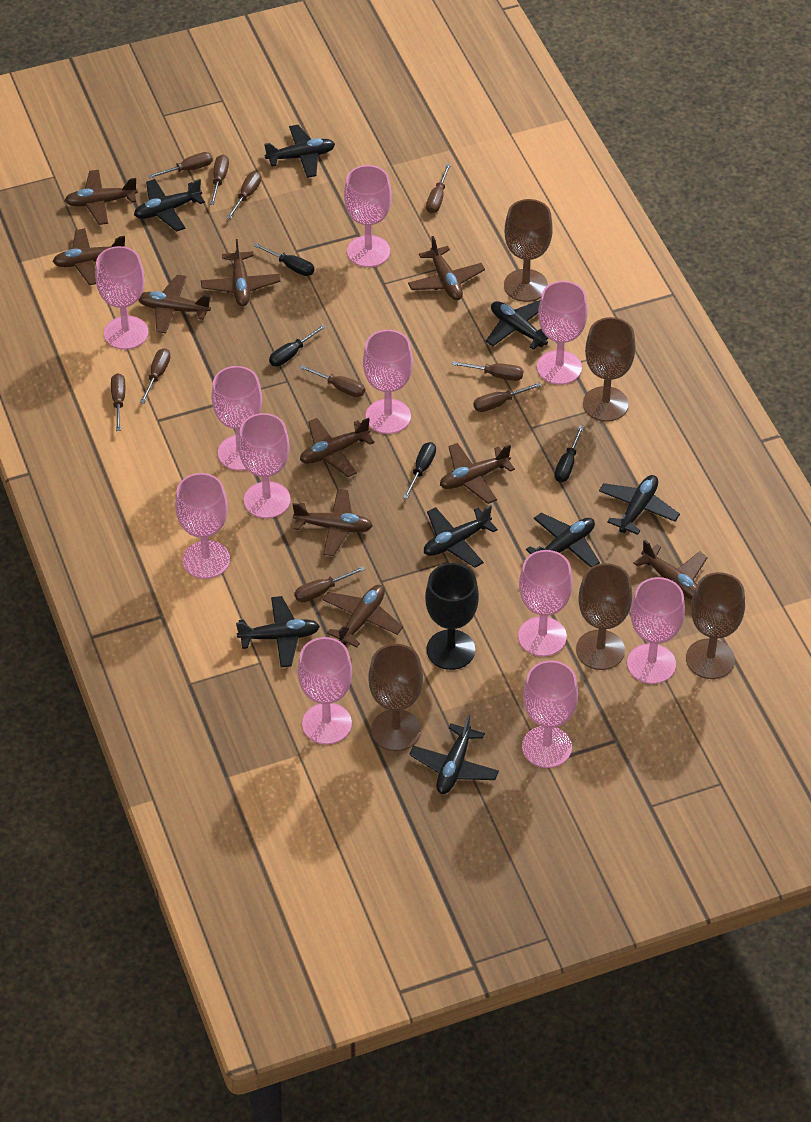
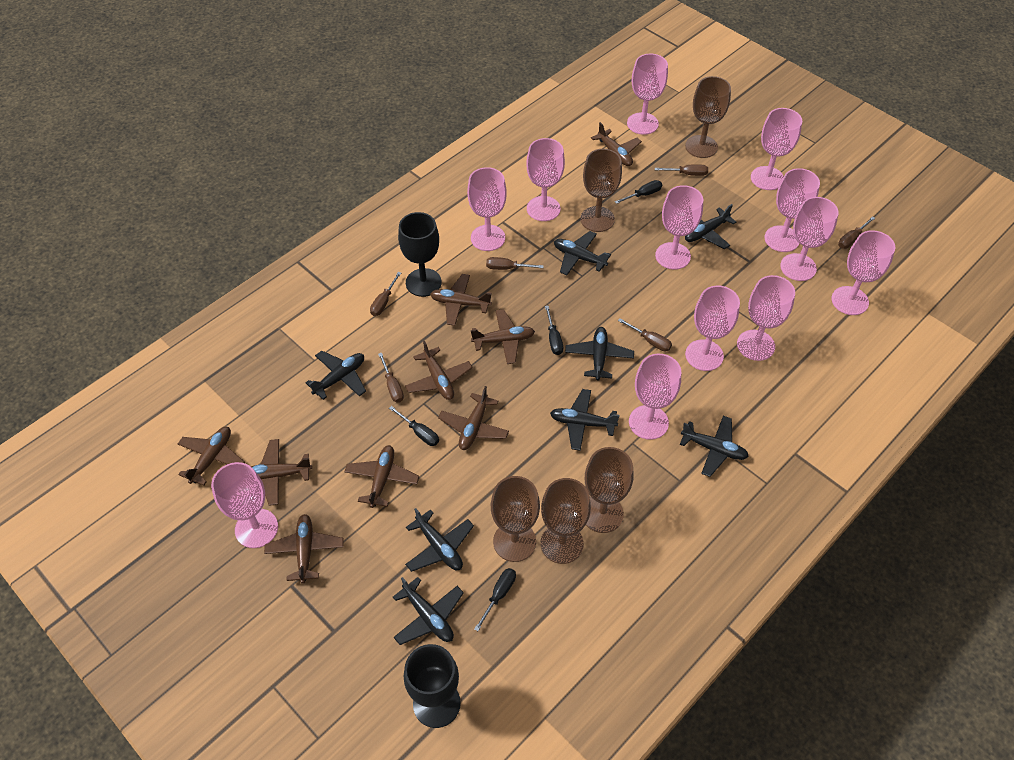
black goblet: [425,563,479,670] = 1 -> [398,212,442,297] [404,644,461,728] = 2
brown plane: [53,228,125,285] [65,170,138,225] [139,275,211,333] [201,239,280,306] [292,489,373,556] [300,418,374,477] [323,585,403,648] [408,236,485,300] [440,443,515,504] [633,540,708,600] = 10 -> [178,427,245,486] [251,439,312,506] [264,514,344,584] [344,445,419,508] [405,341,473,400] [430,274,492,326] [438,386,509,450] [471,309,535,364] [591,122,642,166] = 9
brown screwdriver: [111,373,125,431] [140,348,171,404] [148,152,213,179] [210,155,229,205] [227,171,262,219] [295,566,365,602] [299,365,365,397] [426,164,451,214] [452,361,524,381] [473,382,542,412] = 10 -> [370,272,401,316] [378,353,404,403] [486,257,544,270] [618,318,672,351] [655,164,708,176] [838,216,875,249] = 6
pink goblet: [95,246,149,350] [175,473,230,579] [211,366,262,471] [238,413,291,519] [298,637,352,745] [344,165,392,267] [363,330,413,434] [518,550,573,657] [522,660,578,768] [537,281,588,385] [627,577,685,684] = 11 -> [211,462,278,548] [467,167,507,251] [526,138,565,221] [627,54,668,135] [629,354,681,440] [655,185,703,270] [685,286,740,371] [737,275,795,361] [751,108,802,190] [764,168,820,252] [780,197,839,281] [831,230,895,315] = 12

